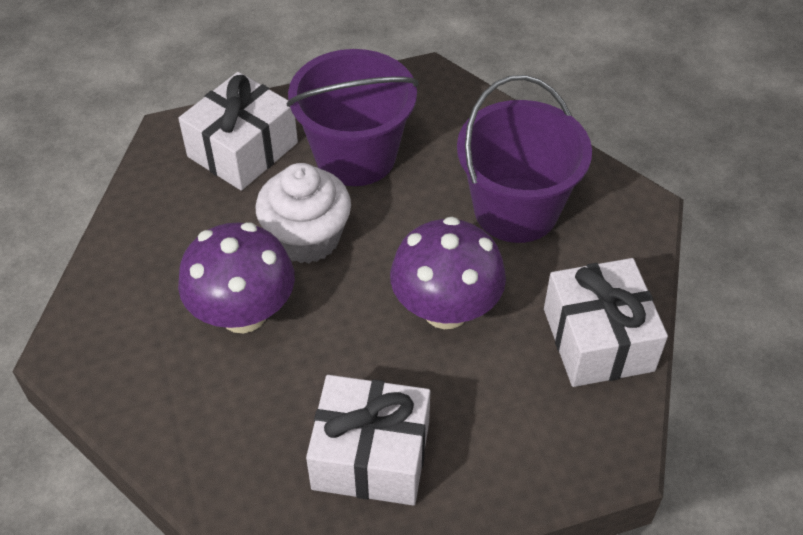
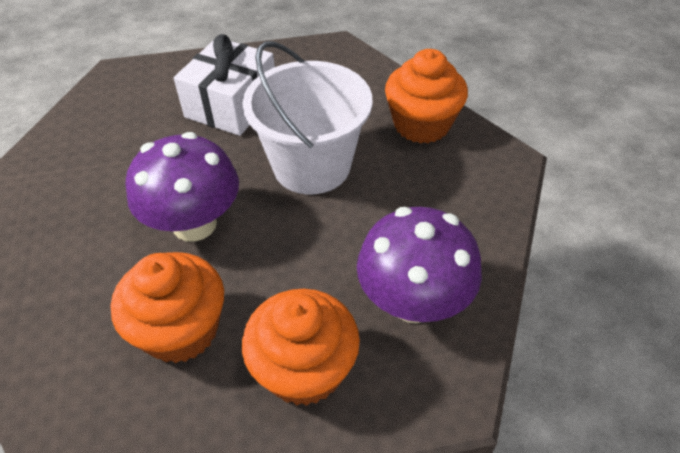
orange cupcake: none = 0 -> [110,252,224,363] [242,289,360,406] [385,49,468,143] = 3
purple bucket: [286,49,418,186] [457,75,592,243] = 2 -> none = 0
white bucket: none = 0 -> [242,41,372,194] = 1
white cupcake: [255,163,351,263] = 1 -> none = 0
white gift: [178,72,298,191] [306,375,430,505] [544,258,668,387] = 3 -> [174,34,275,136] = 1

